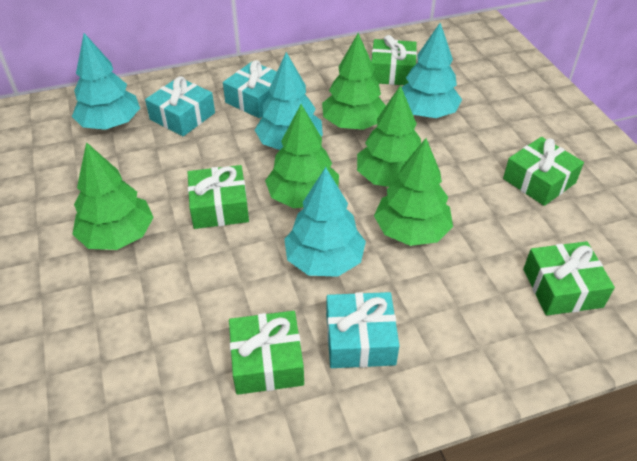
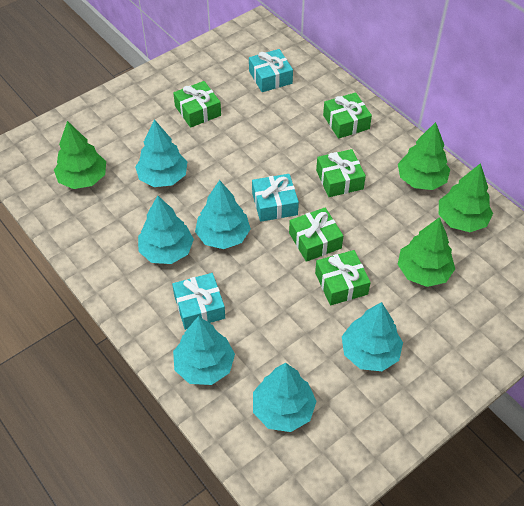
green tree: [72,142,154,250] [265,104,339,208] [322,33,386,130] [357,85,421,187] [374,138,453,246] = 5 -> [54,121,106,189] [397,217,455,287] [398,122,450,190] [439,163,493,232] = 4
turquoise tree: [72,33,140,130] [255,52,323,150] [284,167,366,277] [402,23,462,118] = 4 -> [135,119,187,187] [138,196,194,264] [173,316,235,385] [195,180,251,249] [253,363,317,432] [342,302,403,371] = 6

